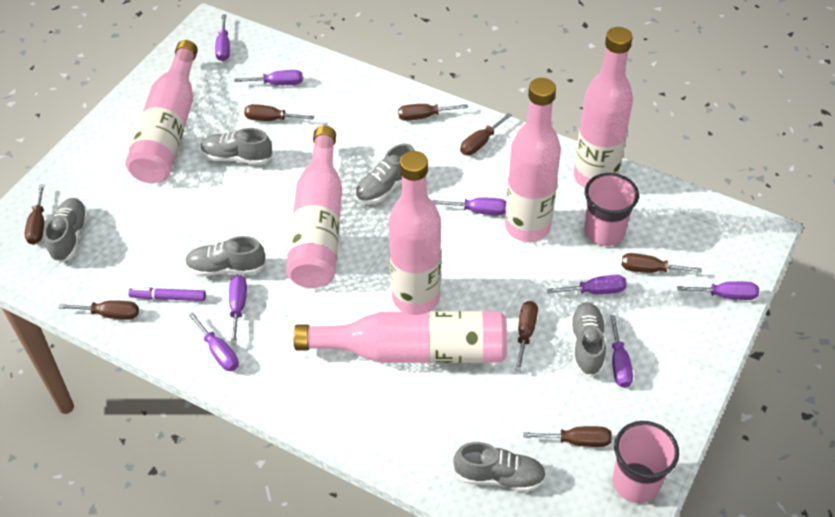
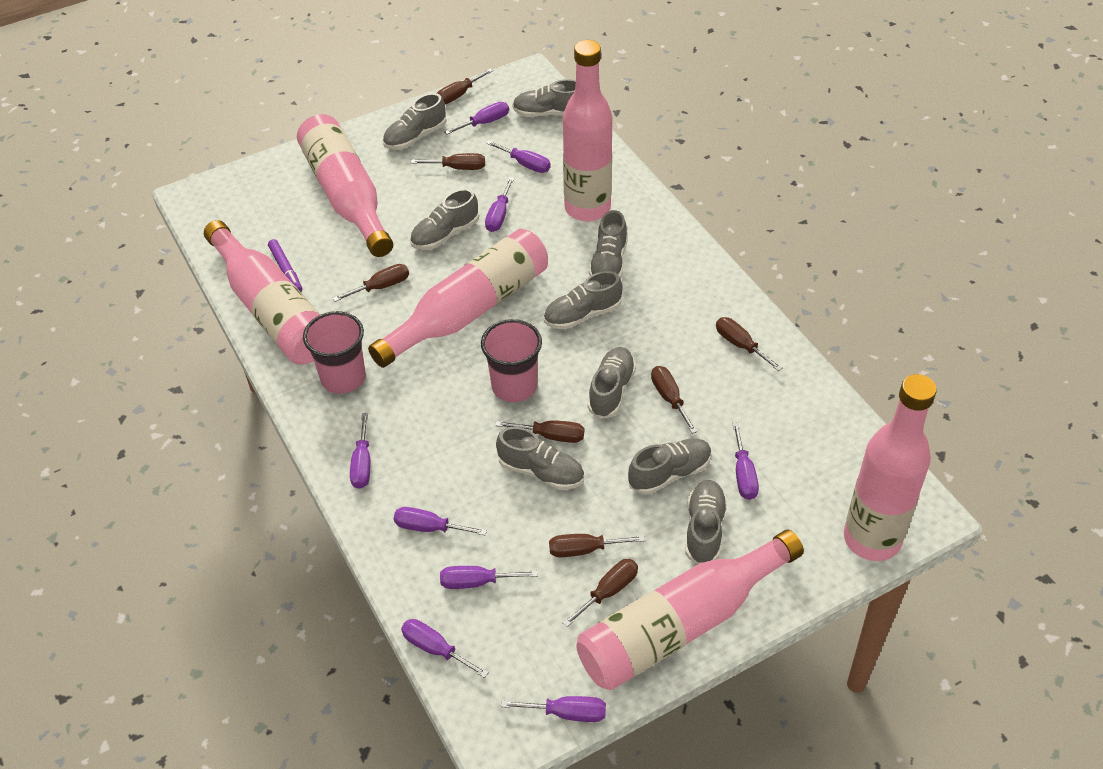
grey shoe: [44,198,88,263] [185,236,266,276] [201,128,273,165] [355,143,415,204] [453,442,546,492] [570,302,606,377] = 6 -> [383,93,447,150] [410,189,479,250] [496,427,584,490] [512,79,576,117] [544,271,623,330] [588,347,636,419] [589,210,628,279] [628,438,712,495] [685,480,727,564] = 9
purple screwdriver: [189,312,239,371] [215,14,230,61] [229,275,247,344] [234,70,303,85] [432,198,506,215] [547,275,627,294] [610,315,633,388] [677,281,759,300] = 8 -> [350,413,370,489] [394,507,487,535] [401,619,489,678] [440,566,538,589] [444,102,509,134] [485,177,514,232] [486,140,551,173] [501,696,606,722] [732,423,759,500] = 9

